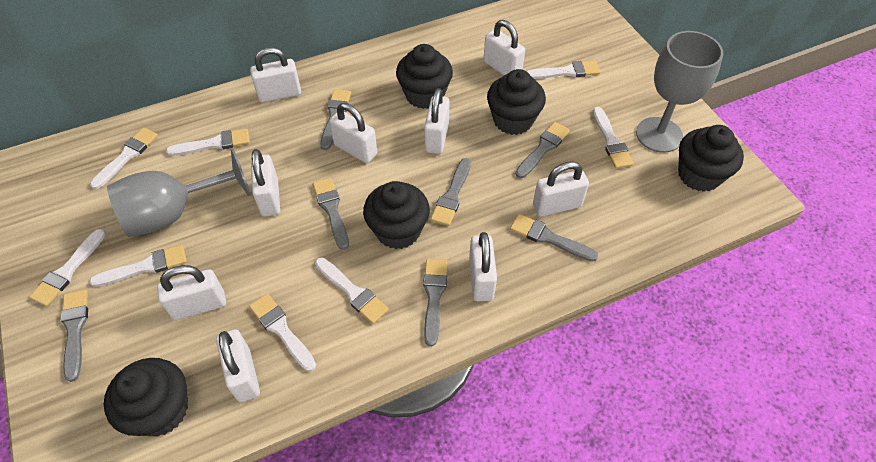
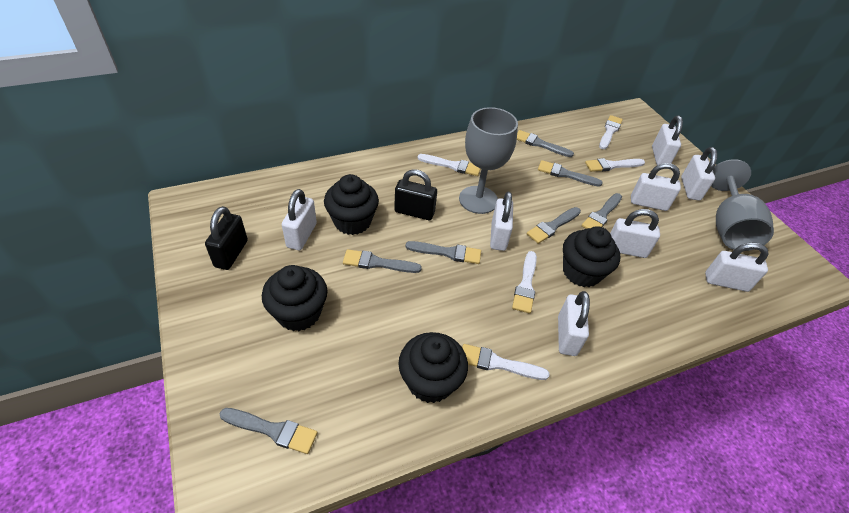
black cupcake: [104,358,188,437] [363,181,430,249] [396,44,453,109] [487,69,546,135] [678,125,744,192] = 5 -> [262,265,327,331] [324,174,379,235] [398,332,468,403] [563,227,620,287] = 4
black padlock: none = 0 -> [205,206,248,270] [394,169,437,220] = 2
white brush: [29,229,106,306] [89,245,187,287] [90,128,158,189] [166,128,250,156] [249,294,316,372] [315,258,389,324] [526,61,600,79] [593,107,634,168] = 8 -> [418,154,481,176] [462,344,550,380] [512,251,537,313] [585,158,645,172] [599,115,623,149] = 5
white padlock: [157,265,226,320] [216,329,260,402] [250,47,301,103] [251,149,280,217] [329,103,377,163] [424,88,449,154] [469,232,497,301] [483,20,525,76] [533,161,589,217] = 9 -> [282,189,317,250] [490,192,513,251] [558,291,590,356] [610,209,660,258] [631,163,681,211] [652,116,683,165] [681,147,717,201] [705,243,769,292] = 8

